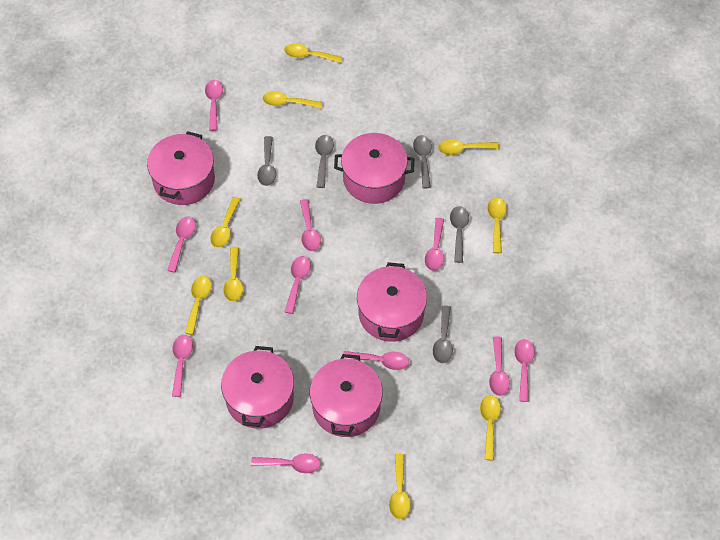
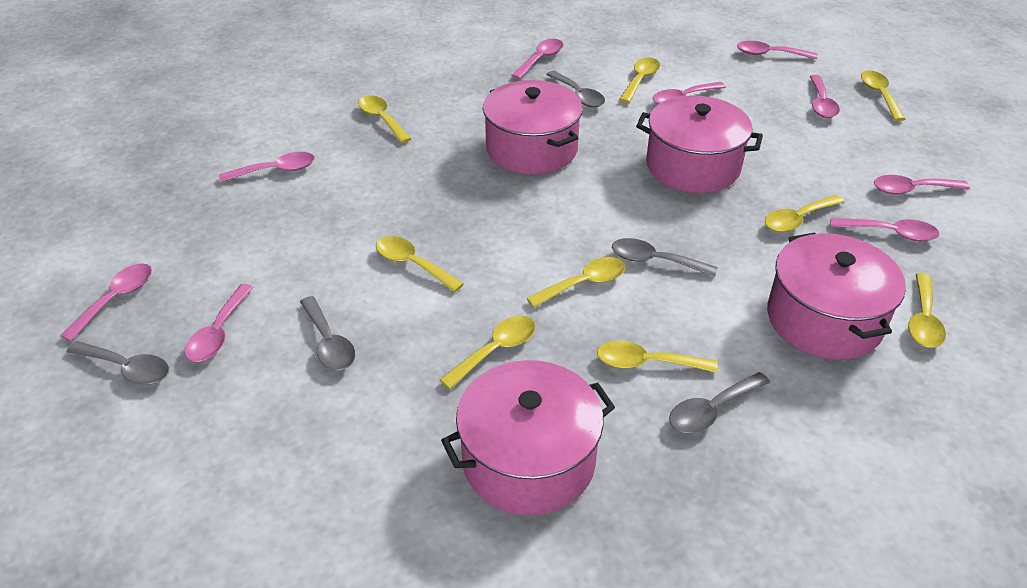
pink pot: [147,131,215,205] [221,346,294,429] [310,354,383,437] [334,133,414,204] [357,262,427,342] = 5 -> [441,360,615,516] [483,80,583,175] [636,96,763,193] [767,232,906,360] = 4
pink spoon: [167,217,196,272] [172,335,193,397] [205,80,223,131] [251,454,321,474] [285,256,311,314] [300,199,321,251] [343,351,409,370] [425,218,444,271] [489,336,510,396] [514,339,535,402] = 10 -> [60,263,152,341] [185,284,254,362] [219,152,315,182] [511,39,563,79] [653,82,726,104] [737,41,818,59] [810,75,840,118] [831,218,939,241] [874,175,970,194] = 9

